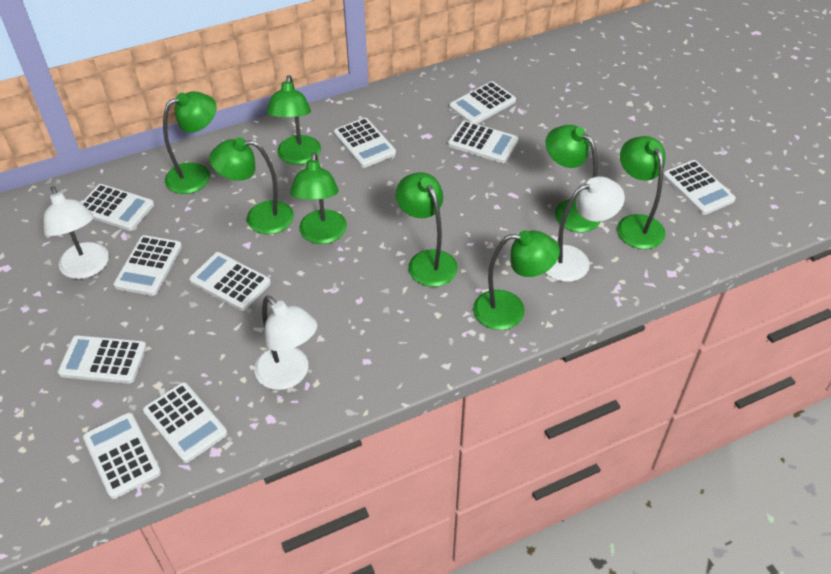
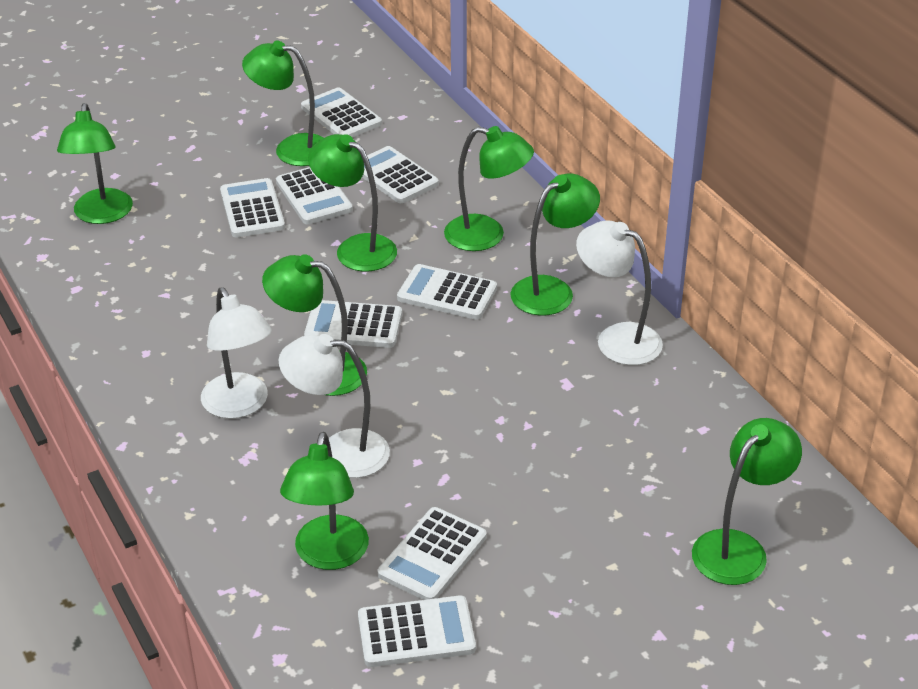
white calculator: [58,335,147,384] [81,184,154,231] [83,412,161,499] [113,235,182,296] [143,382,227,463] [189,252,271,311] [334,118,396,168] [448,121,518,163] [449,81,516,124] [663,160,736,215] = 10 -> [220,178,285,237] [276,167,353,224] [301,87,382,137] [304,300,402,348] [358,595,476,667] [362,146,439,203] [378,507,487,600] [397,264,497,320] = 8

